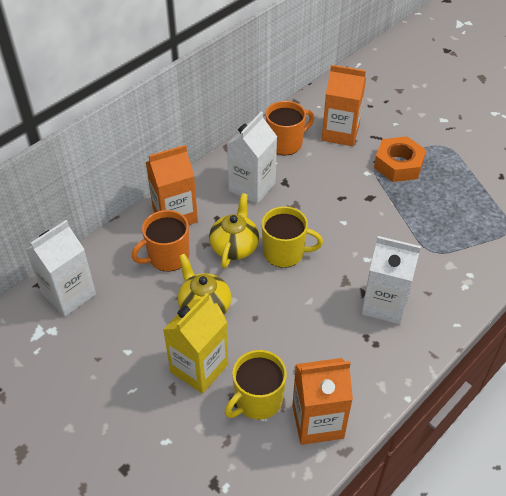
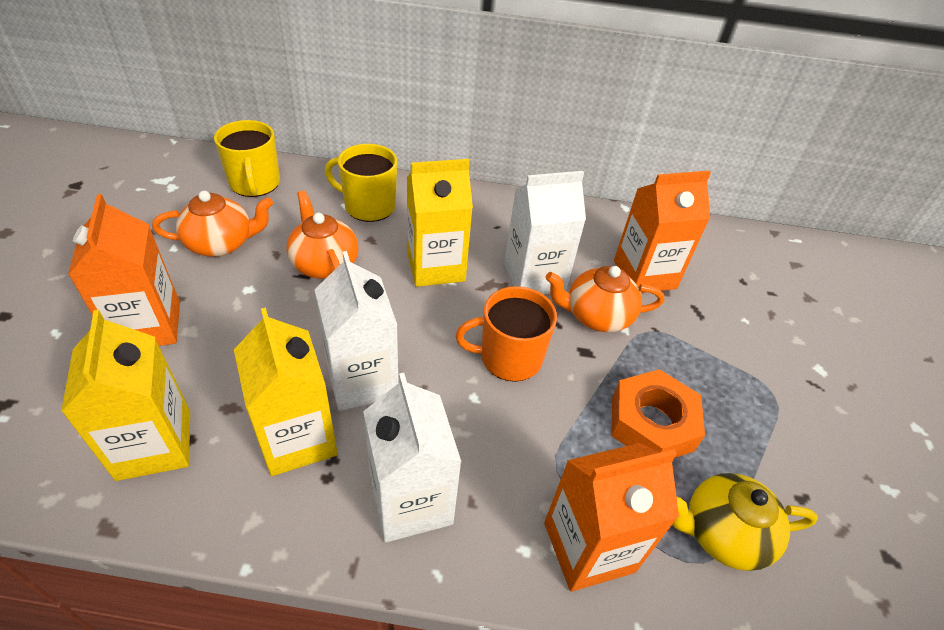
orange mug: [131,210,190,272] [266,101,314,155] = 2 -> [455,286,557,382] = 1
orange teapot: none = 0 -> [152,191,273,257] [286,190,358,279] [546,266,664,332] = 3
yellow carton: [163,293,228,394] = 1 -> [61,310,190,481] [234,307,338,476] [407,159,473,287] = 3
yellow teapot: [178,254,231,326] [209,193,259,269] = 2 -> [672,473,818,571] = 1

